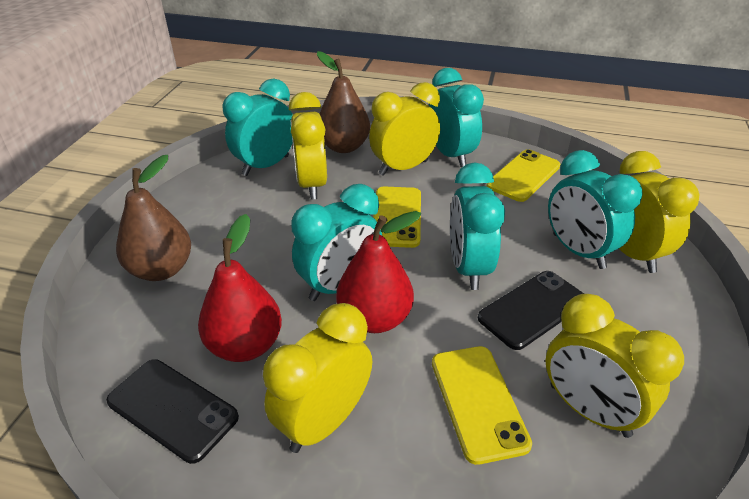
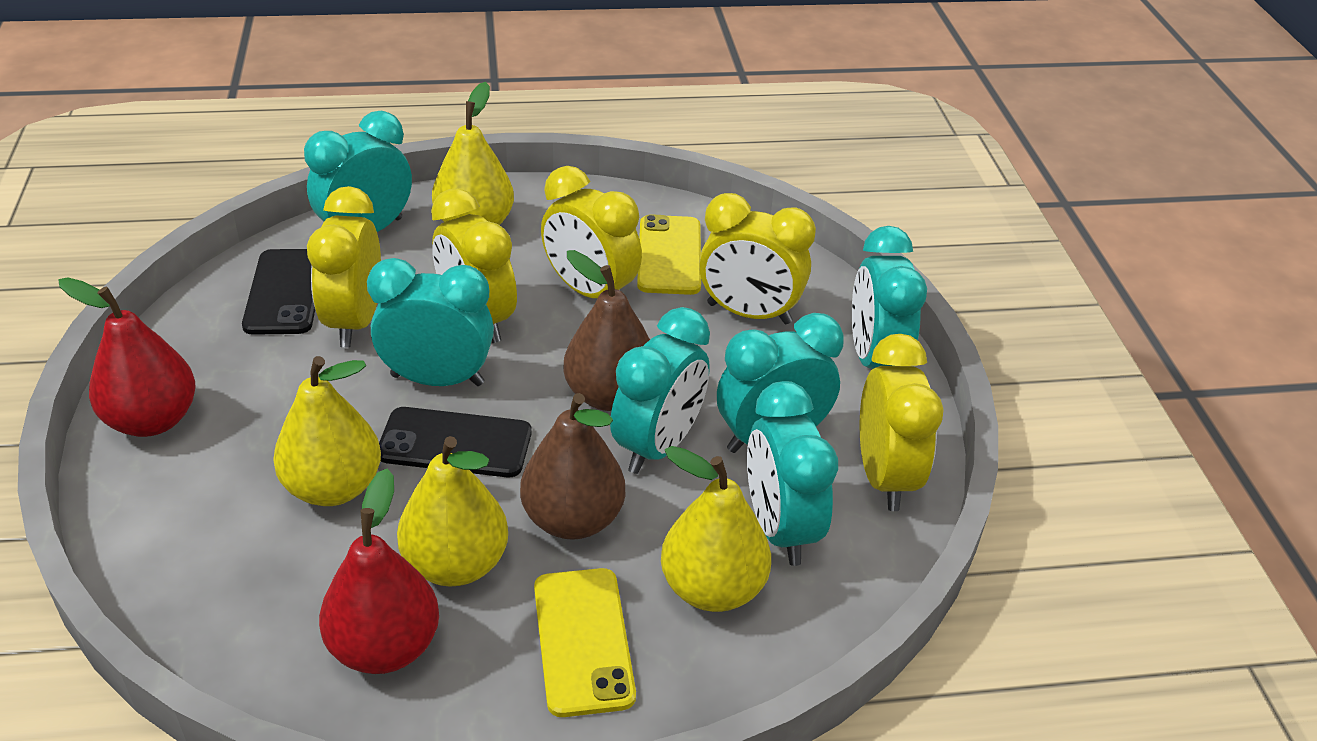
turquoise clock: [222,79,293,176] [291,184,382,301] [429,68,484,167] [450,162,505,290] [548,150,643,269] = 5 -> [304,111,412,232] [367,258,494,386] [610,307,710,474] [717,313,844,453] [747,381,838,566] [852,226,927,369] = 6
yellow pear: none = 0 -> [273,356,381,506] [397,436,508,587] [432,82,514,225] [661,446,771,612] = 4
yellow phone: [373,187,421,248] [432,346,532,465] [486,149,561,202] = 3 -> [534,568,636,717] [637,214,701,295] = 2

